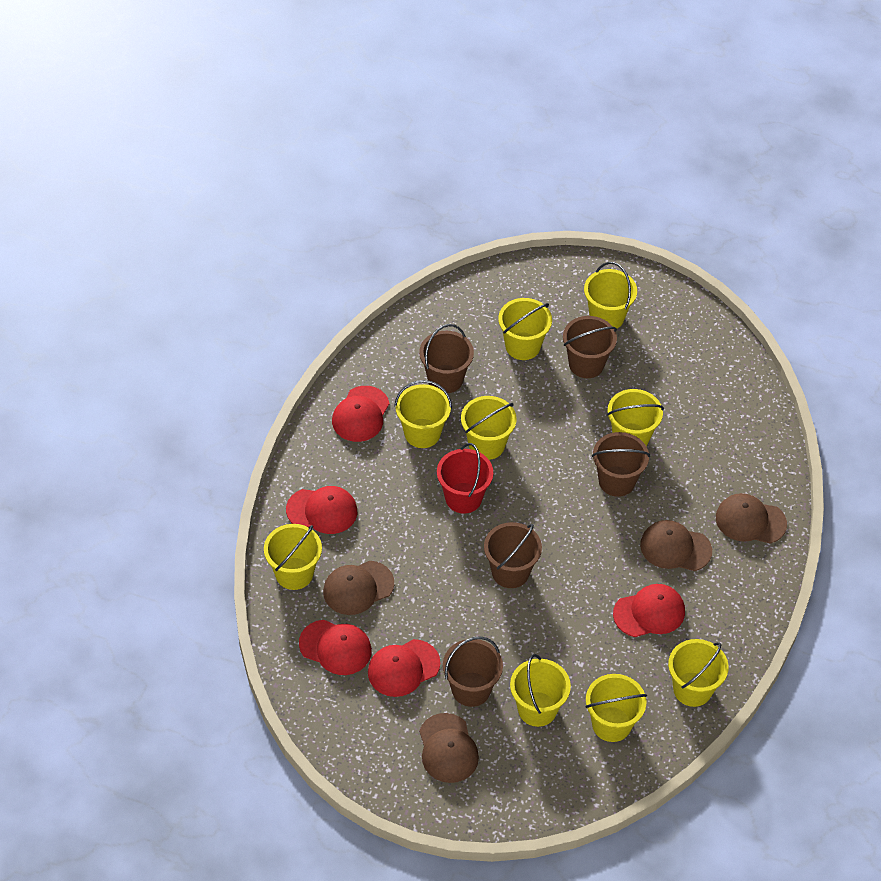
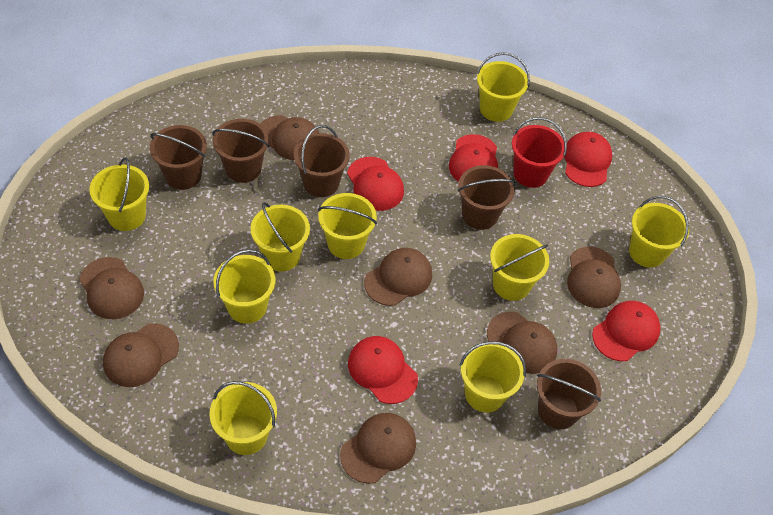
brown cap: [323,561,394,615] [419,713,479,783] [640,520,712,571] [716,493,787,544] = 4 -> [79,257,144,319] [103,323,179,387] [260,115,319,160] [340,413,416,484] [364,248,432,306] [487,312,557,374] [567,247,621,308] = 7

